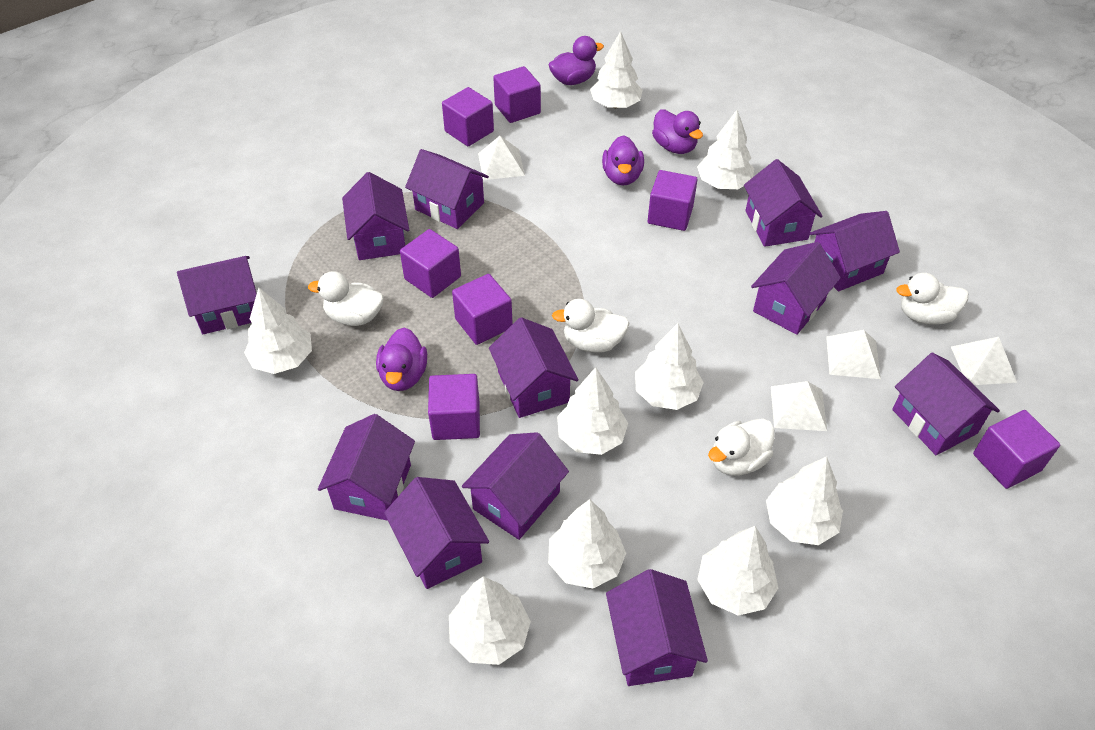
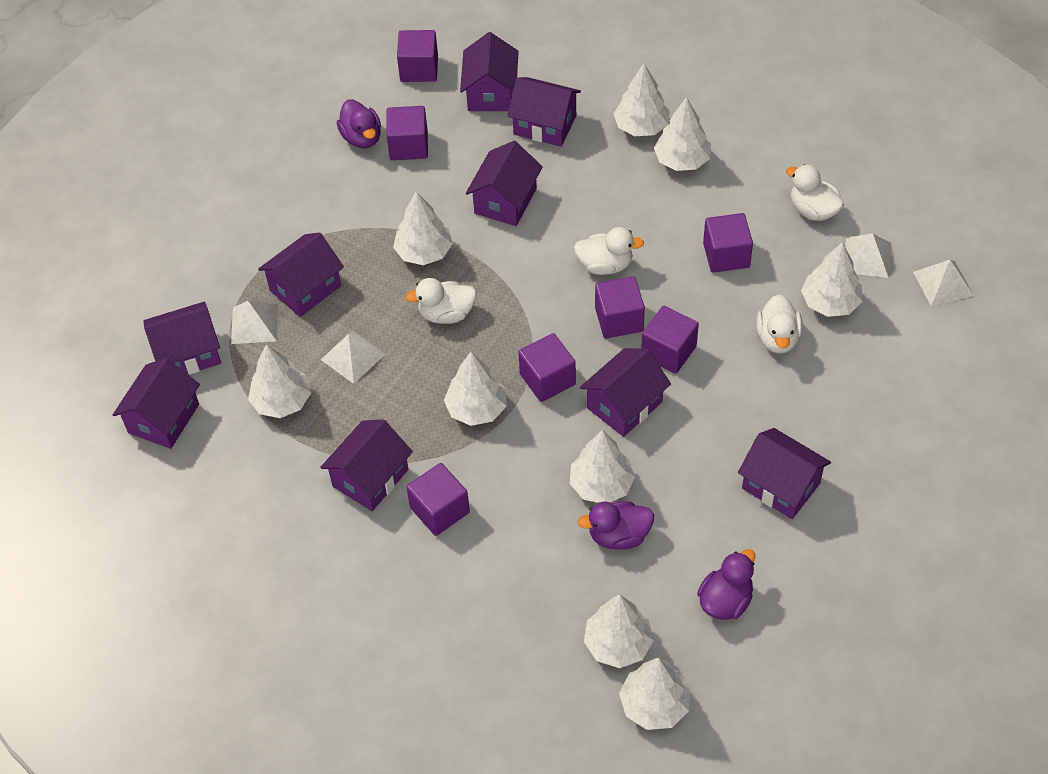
purple duck: [376,328,427,391] [548,36,604,85] [602,135,644,186] [652,110,703,154] = 4 -> [337,99,381,149] [577,501,654,550] [697,549,756,620] = 3
purple house: [177,256,257,334] [318,414,415,521] [342,172,409,260] [384,477,489,589] [405,149,489,229] [462,432,569,540] [489,317,578,418] [606,569,708,686] [744,159,823,247] [751,242,841,335] [810,211,900,291] [892,352,1000,455] = 12 -> [113,358,200,449] [143,302,221,375] [258,232,344,317] [320,419,413,511] [460,32,519,111] [466,141,543,226] [507,77,581,147] [580,348,671,437] [738,428,831,519] = 9

